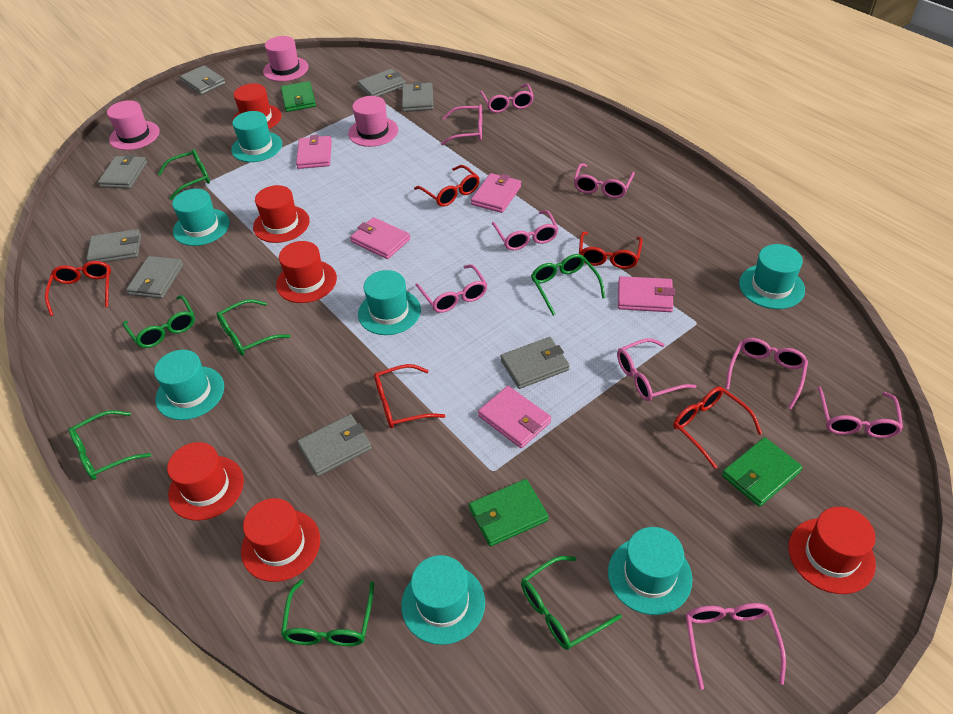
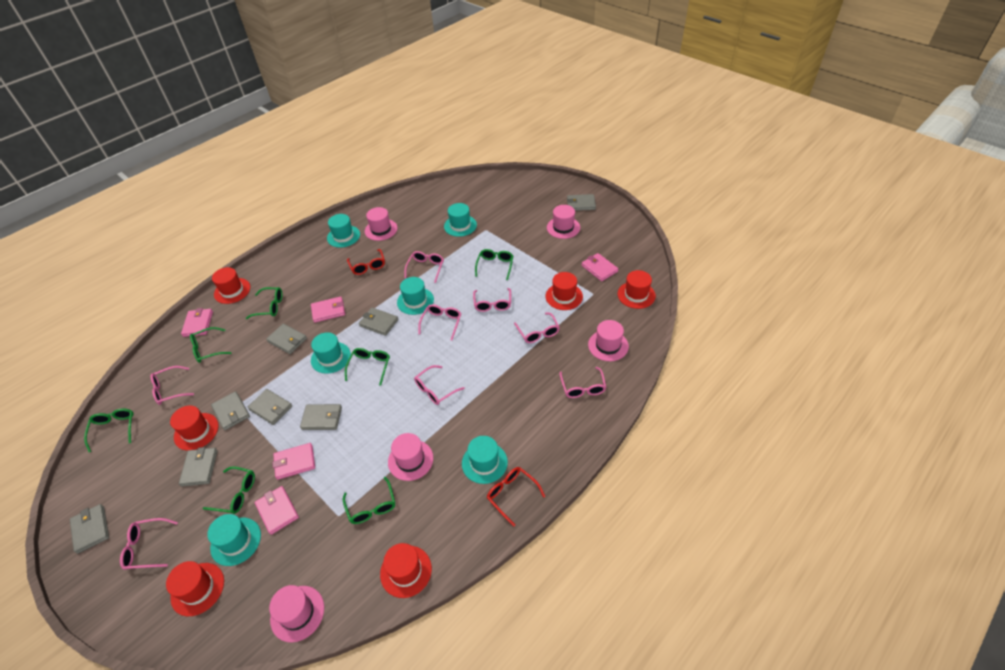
green wallet: [281,81,316,112] [469,479,549,546] [722,437,803,507] = 3 -> none = 0
pink glasses: [415,264,487,313] [441,104,482,145] [480,83,534,113] [492,210,558,250] [574,163,635,198] [617,338,696,401] [686,603,786,690] [725,338,808,409] [817,386,903,438] = 9 -> [120,518,178,570] [150,366,194,405] [404,251,444,283] [414,365,465,405] [418,304,461,340] [473,288,511,312] [514,312,560,343] [560,367,606,398] = 8
pink hat: [107,100,160,150] [263,36,309,82] [348,96,398,147] = 3 -> [269,585,324,643] [365,207,398,241] [388,433,433,481] [547,205,580,239] [588,320,629,361] = 5
red glasses: [45,261,111,316] [374,364,446,428] [414,165,480,207] [579,232,643,269] [673,387,762,469] = 5 -> [347,249,385,275] [487,467,545,526] = 2
turquoise hat: [154,350,224,420] [172,189,230,246] [231,111,282,162] [358,270,421,335] [401,555,485,645] [608,527,693,615] [739,244,805,309] = 7 -> [207,514,261,566] [311,332,351,374] [327,214,360,248] [397,277,434,315] [444,203,477,237] [462,436,508,484] = 6

